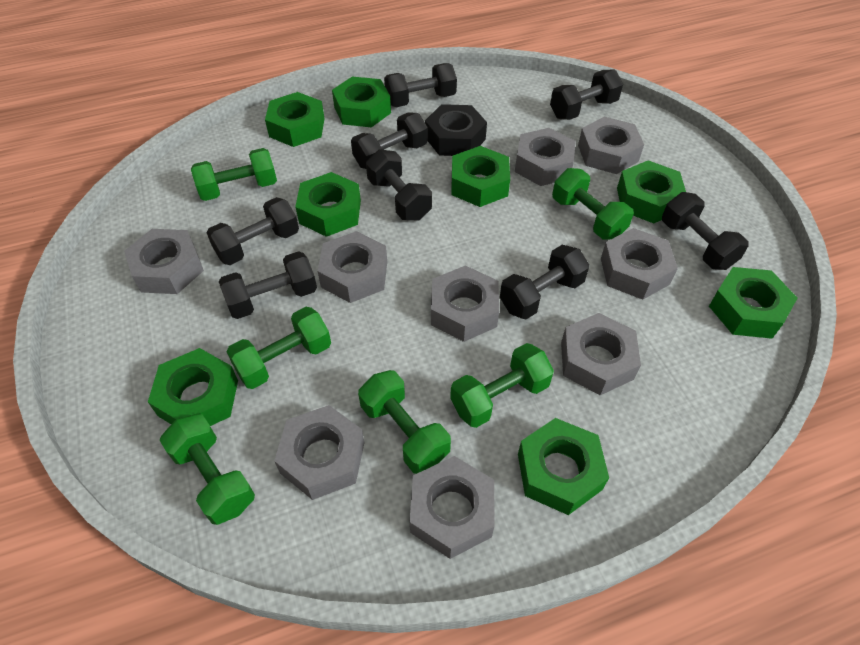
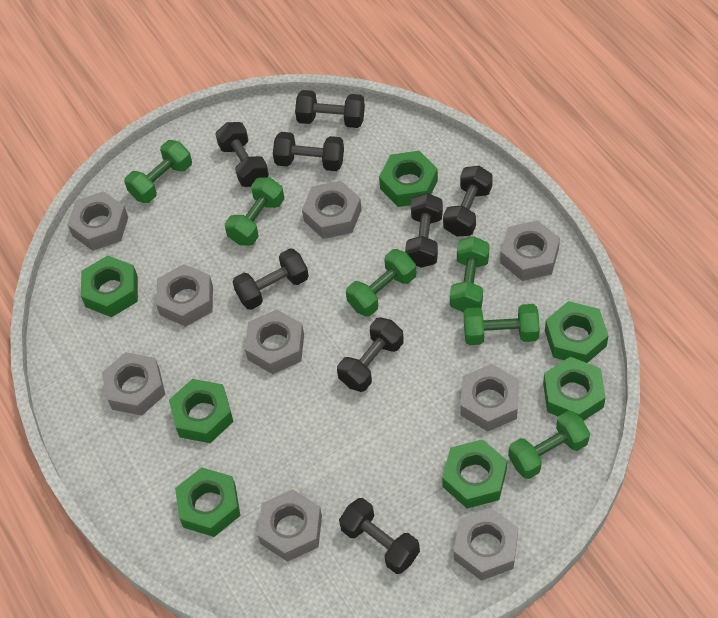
black nut: [425,104,487,156] = 1 -> none = 0
green nut: [148,348,238,426] [265,92,325,147] [295,172,361,237] [332,76,391,127] [451,146,510,207] [518,418,609,515] [617,160,686,224] [709,267,797,339] = 8 -> [81,255,138,317] [169,379,234,443] [175,467,240,537] [379,151,438,207] [442,439,507,508] [543,357,606,421] [545,301,609,363] = 7

